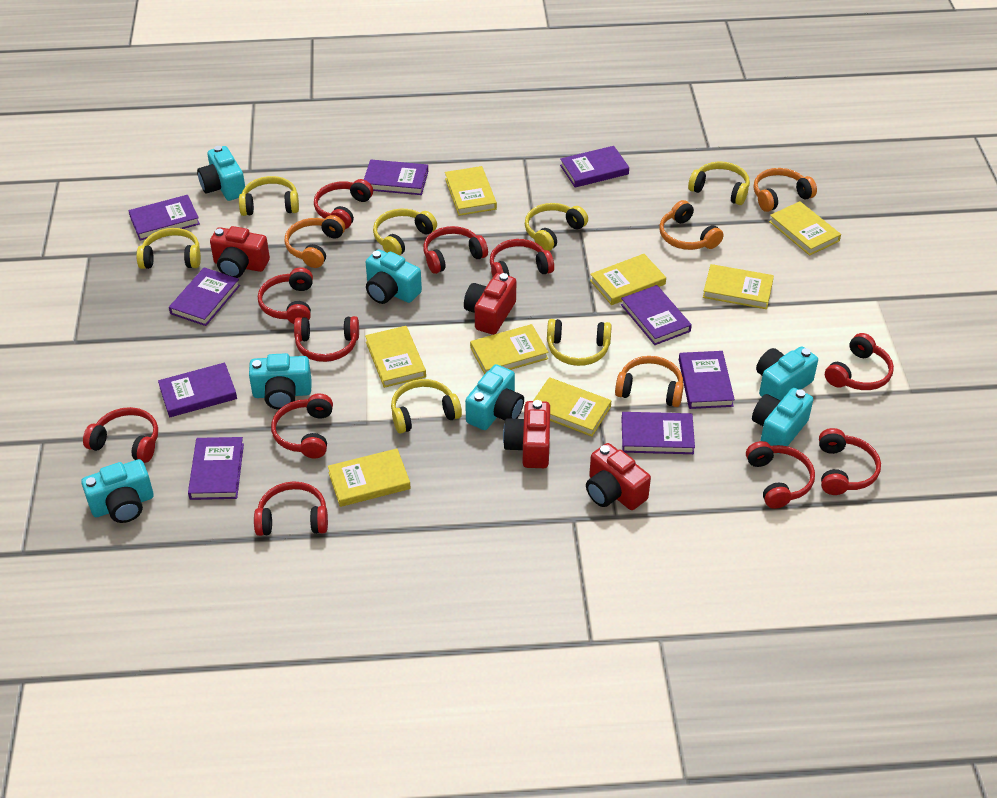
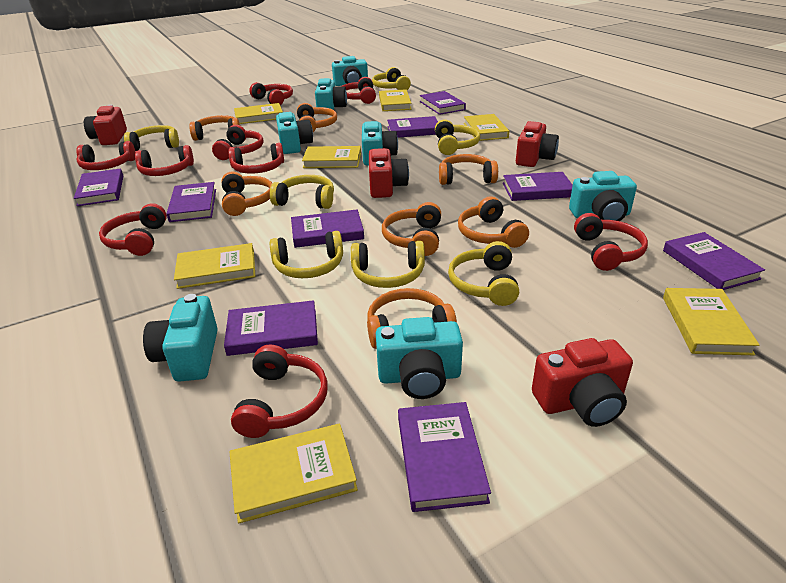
orange headphones: [285,215,345,268] [615,356,684,407] [660,200,724,250] [753,168,817,212] = 4 -> [189,115,240,141] [222,171,272,216] [297,103,337,132] [367,288,457,349] [382,202,441,256] [439,154,498,185] [458,197,529,248] = 7
red headphones: [83,407,158,463] [254,481,328,536] [258,267,313,324] [271,393,333,458] [294,316,359,362] [314,179,373,229] [423,226,488,274] [490,239,554,277] [746,441,815,509] [819,428,881,495] [825,333,894,390] = 11 -> [76,141,135,170] [99,203,167,256] [135,145,194,176] [212,125,264,160] [228,143,284,174] [231,344,328,438] [249,82,293,105] [342,77,376,104] [574,213,648,271] = 9
yellow book: [328,449,411,507] [365,326,426,388] [445,166,497,216] [470,324,549,374] [533,377,611,437] [590,254,666,305] [703,264,774,309] [769,201,841,256] = 8 -> [174,243,255,289] [230,424,358,523] [234,103,283,124] [302,146,361,168] [379,89,412,111] [464,114,509,141] [663,288,759,355] = 7

